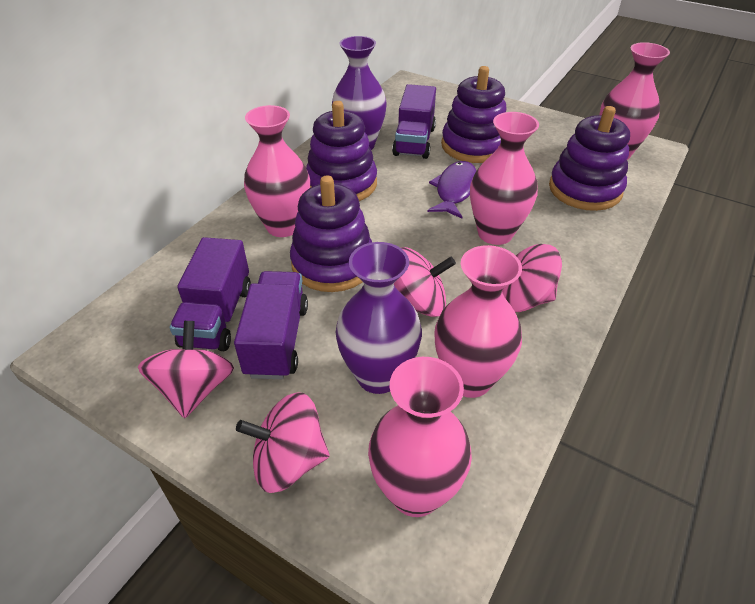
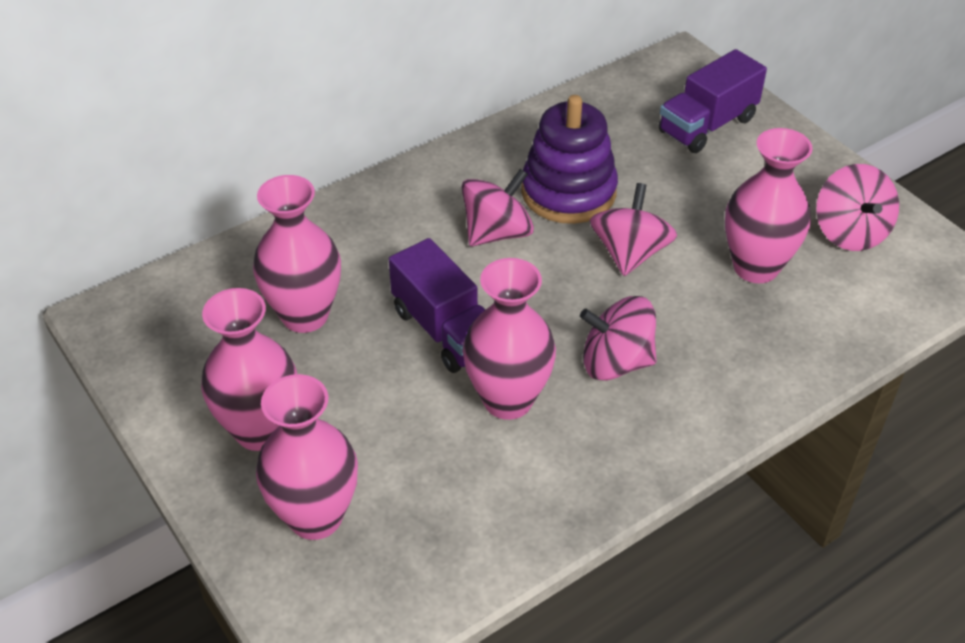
purple fish: [427,161,476,218] = 1 -> none = 0
purple stacking toy: [290,176,372,292] [306,101,377,201] [441,66,507,163] [549,106,630,211] = 4 -> [521,95,618,224] = 1
purple truck: [169,237,251,351] [234,271,308,379] [392,84,436,159] = 3 -> [389,238,485,373] [658,49,767,153] = 2
purple vase: [332,36,387,150] [335,242,422,394] = 2 -> none = 0

